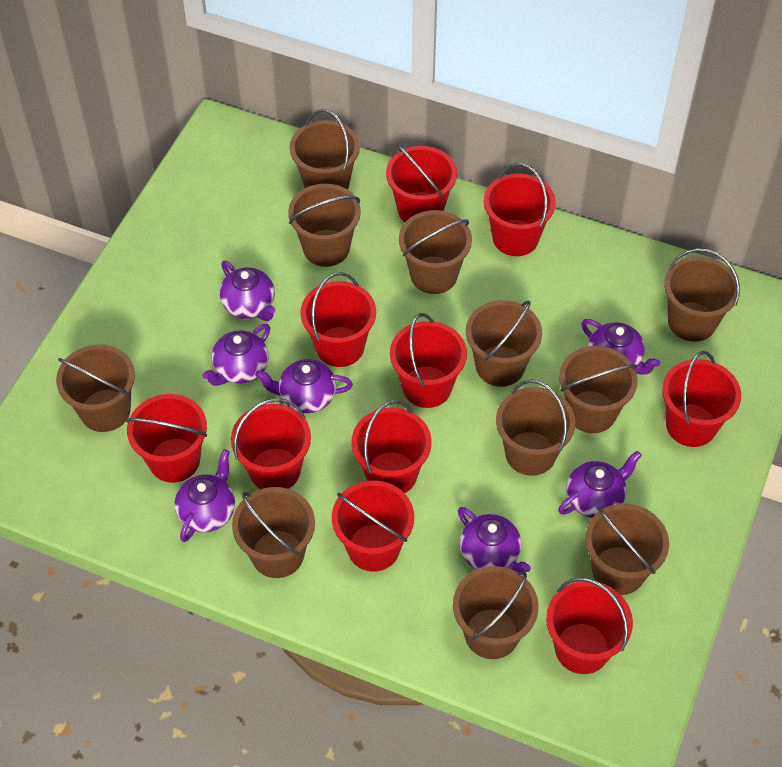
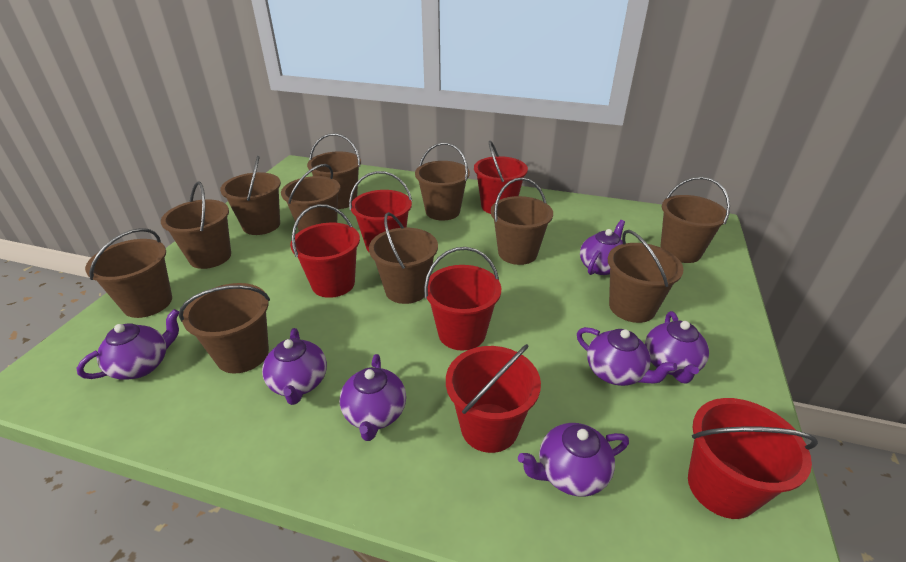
red bucket: [126,394,207,483] [231,398,311,489] [300,272,376,367] [332,481,414,572] [351,400,432,493] [386,145,457,222] [390,313,467,408] [484,163,556,256] [546,577,633,674] [662,351,741,447] = 10 -> [290,204,360,298] [349,171,412,252] [424,247,501,350] [446,344,541,453] [474,141,528,214] [688,398,818,519] = 6

